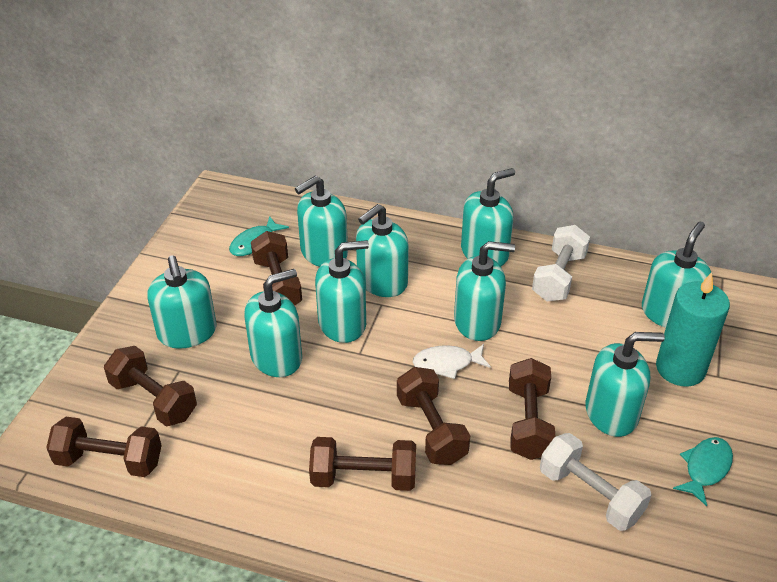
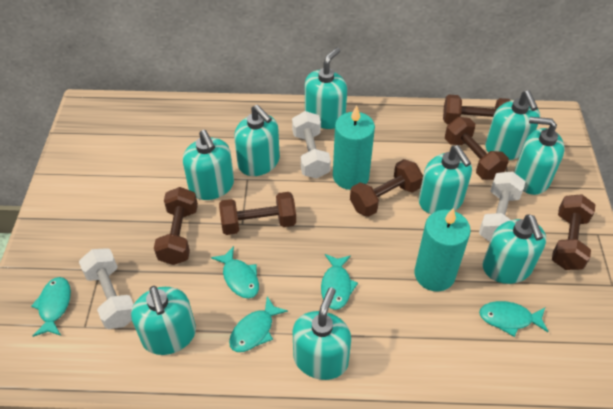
turquoise candle: [656,272,730,386] = 1 -> [333,105,375,190] [414,208,471,292] = 2
turquoise fish: [229,216,289,256] [673,437,733,506] = 2 -> [31,277,71,337] [211,246,259,298] [229,296,288,352] [321,254,358,310] [479,301,549,337] = 5
white dumbbell: [532,225,590,302] [540,433,651,531] = 2 -> [79,248,134,329] [292,111,331,179] [479,171,526,242] = 3
white fish: [413,344,491,379] = 1 -> none = 0

